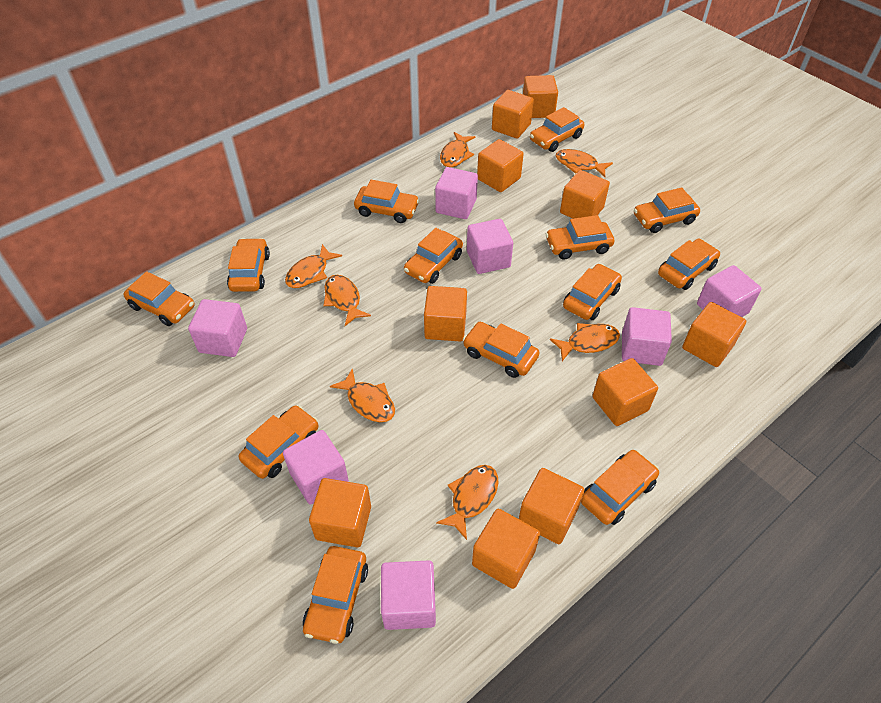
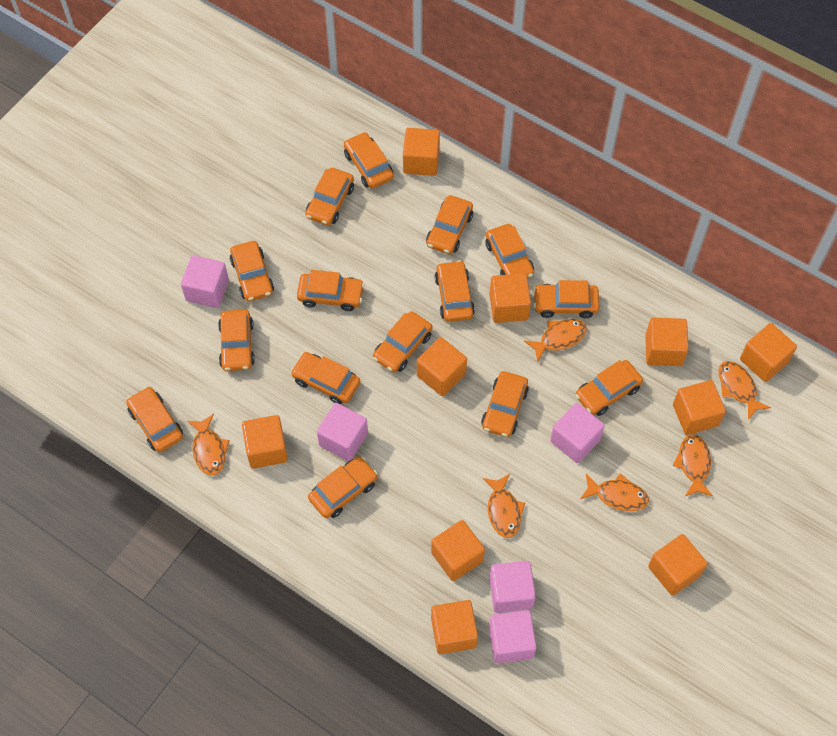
orange car: [123,271,195,326] [227,238,270,292] [239,405,319,479] [303,546,368,644] [354,180,420,223] [404,228,463,284] [463,322,539,378] [530,107,584,152] [546,215,614,260] [563,264,622,320] [581,450,659,525] [634,187,700,233] [658,239,720,290] = 13 -> [126,387,183,452] [218,309,255,371] [230,241,274,301] [291,352,360,405] [297,270,364,311] [305,168,354,226] [308,456,378,518] [344,132,394,189] [373,311,432,373] [426,195,473,254] [435,260,475,322] [481,371,529,437] [485,224,534,278] [533,280,599,318] [575,360,643,416] = 15
orange fish: [285,244,342,288] [323,275,371,326] [330,368,395,422] [436,465,498,540] [440,132,475,167] [550,323,620,361] [556,149,613,177] = 7 -> [187,414,230,475] [482,474,525,538] [524,319,587,361] [580,473,649,511] [673,434,713,496] [718,361,771,420] = 6
pink cube: [188,299,247,357] [283,430,349,505] [381,560,436,630] [435,167,478,219] [467,219,513,274] [622,307,672,366] [697,265,762,317] = 7 -> [181,255,229,308] [317,403,368,461] [489,561,536,613] [489,610,537,664] [550,403,605,463] = 5

